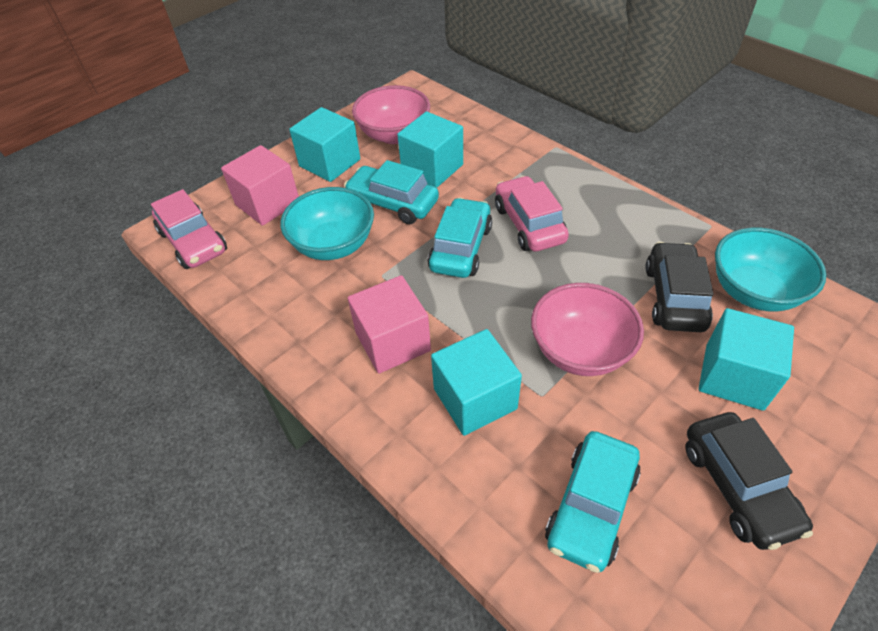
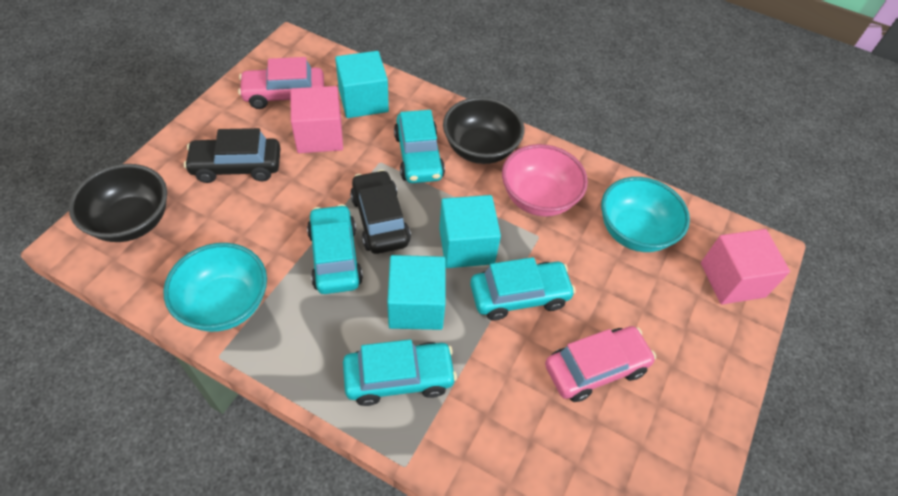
black bowl: none = 0 -> [69,164,167,242] [443,97,524,164] = 2
pink bowl: [352,85,430,144] [531,283,644,376] = 2 -> [502,144,588,217] = 1
turquoise car: [344,160,439,224] [428,198,492,278] [545,431,641,573] = 3 -> [307,204,363,294] [343,340,457,406] [394,110,445,183] [470,257,576,321] = 4
turquoise cube: [289,107,360,182] [397,112,463,188] [431,329,522,436] [699,308,794,411] = 4 -> [335,51,389,118] [387,255,446,330] [439,195,501,268] = 3

